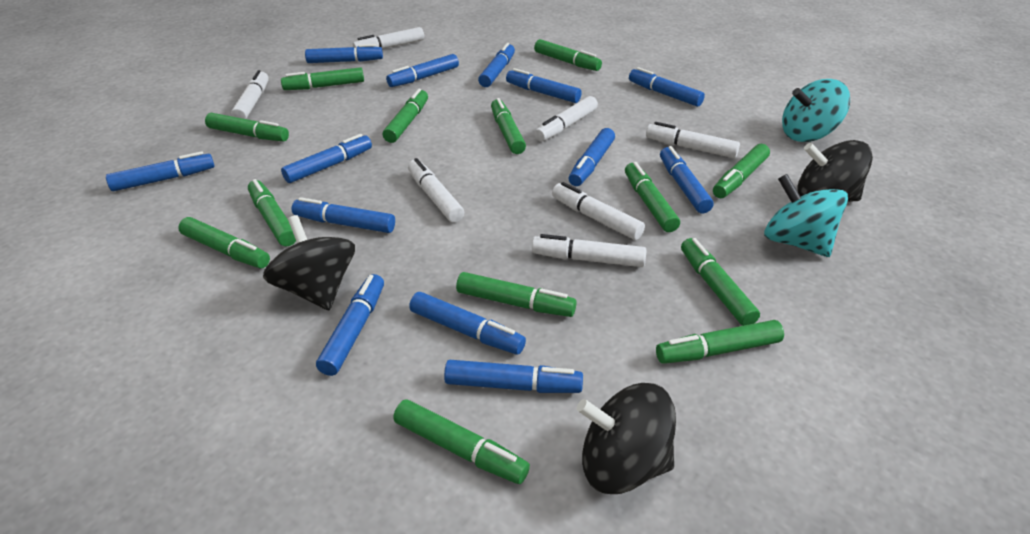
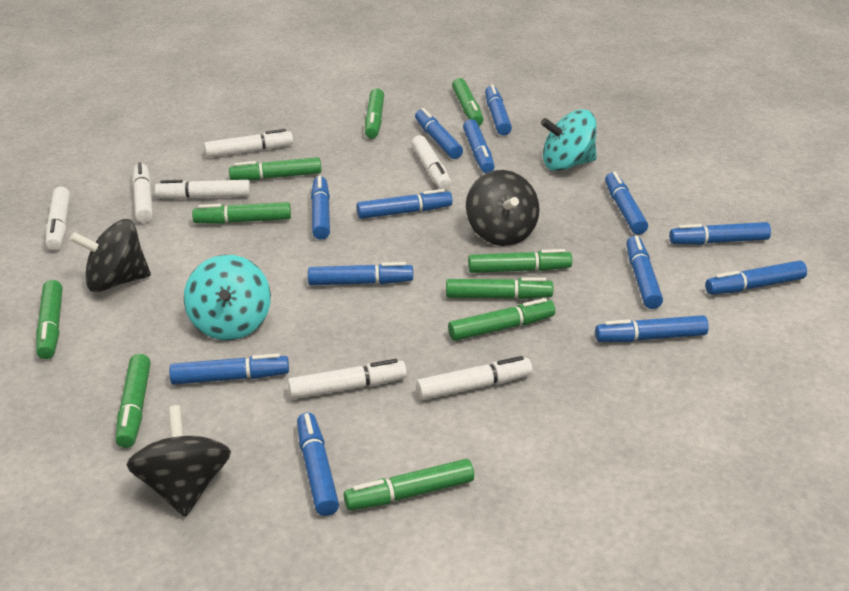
green marker: [178,217,270,268] [205,113,289,142] [248,179,296,247] [281,67,364,90] [383,89,428,143] [393,399,530,484] [456,272,577,317] [491,98,526,154] [534,39,602,71] [625,162,680,232] [656,320,784,364] [681,238,760,326] [713,144,770,198] = 13 -> [36,280,62,359] [116,354,151,448] [192,202,291,224] [229,157,321,180] [344,459,474,511] [365,88,384,139] [446,277,553,299] [448,298,555,341] [452,78,484,126] [468,249,572,273] = 10

